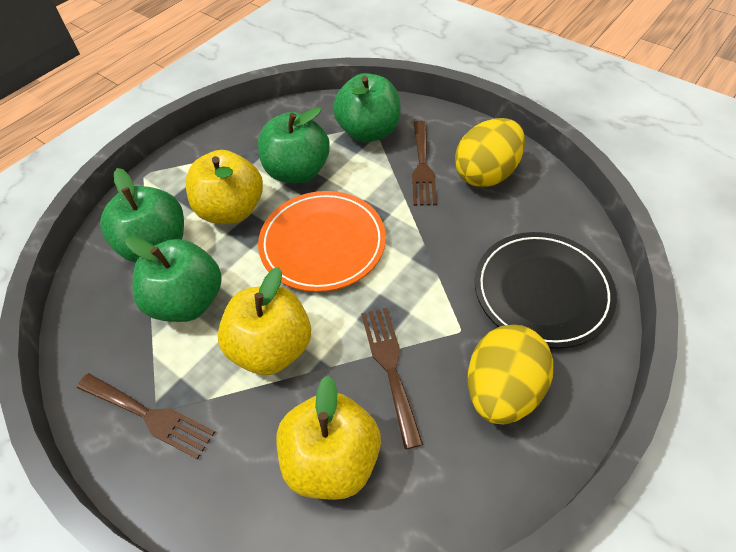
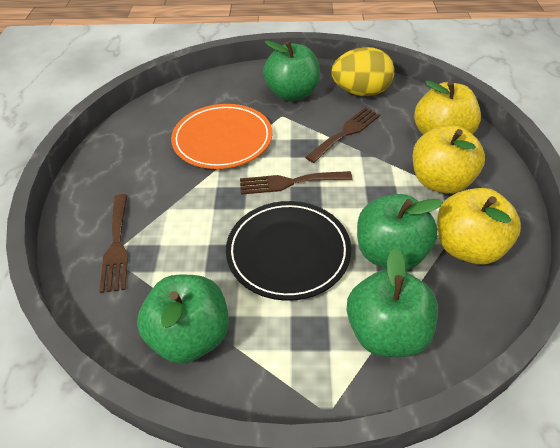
yellow egg: [455,118,525,187] [468,325,553,424] = 2 -> [331,47,395,96] = 1

